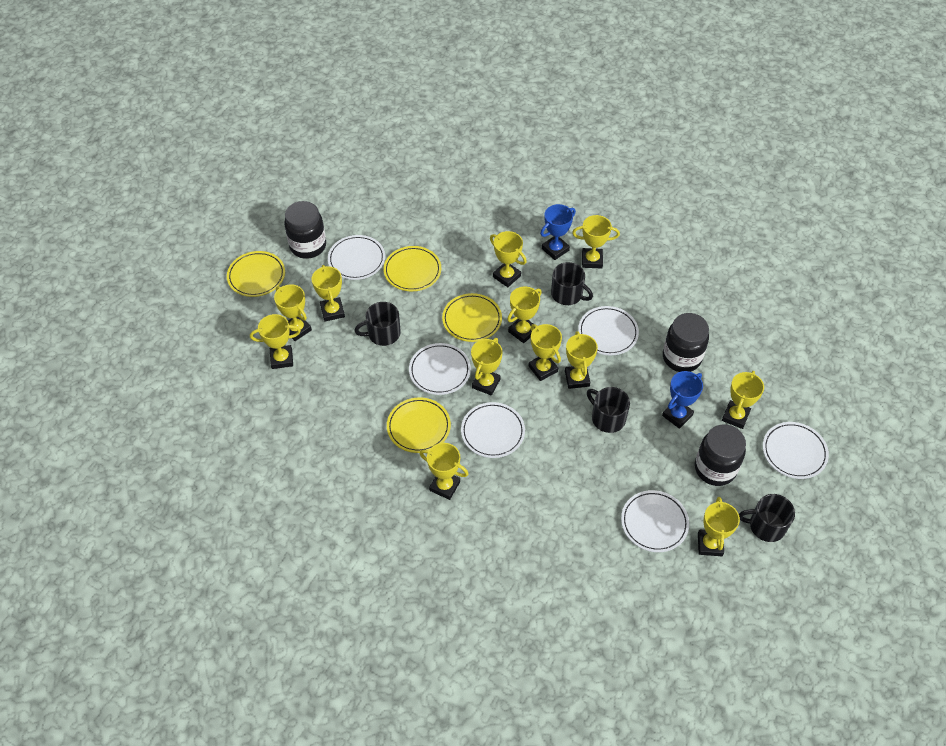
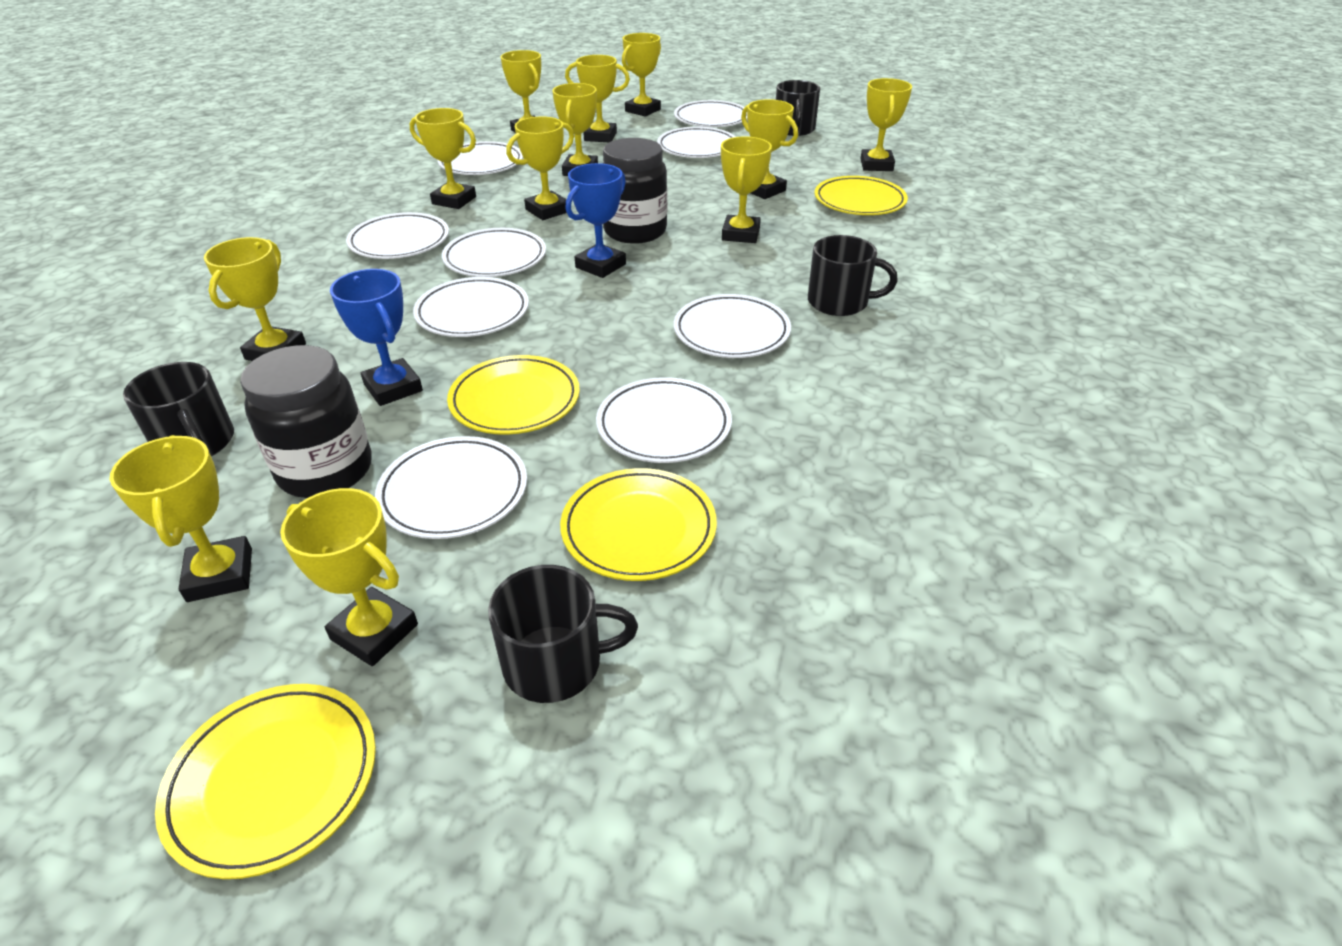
black jar: [284,201,326,259] [663,313,709,372] [695,424,746,486] = 3 -> [240,345,372,498] [603,138,667,244] = 2
white plate: [328,235,385,280] [409,343,471,395] [461,402,525,458] [578,306,639,355] [621,490,689,552] [763,422,829,479] = 6 -> [346,212,449,259] [375,436,527,539] [413,277,529,337] [437,141,523,175] [442,228,546,277] [596,377,732,463] [657,127,736,158] [674,100,747,127] [674,294,791,358] = 9

